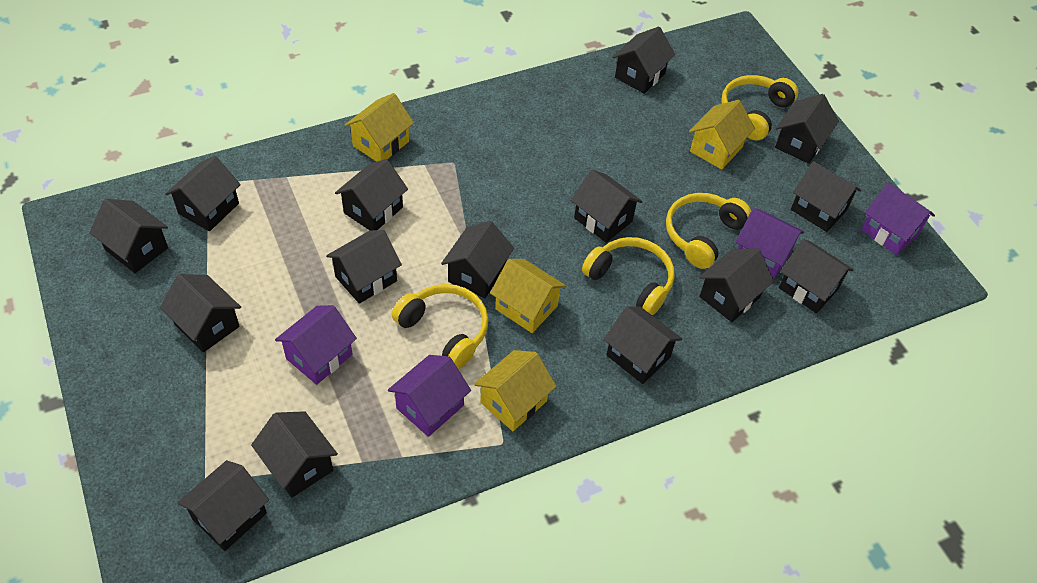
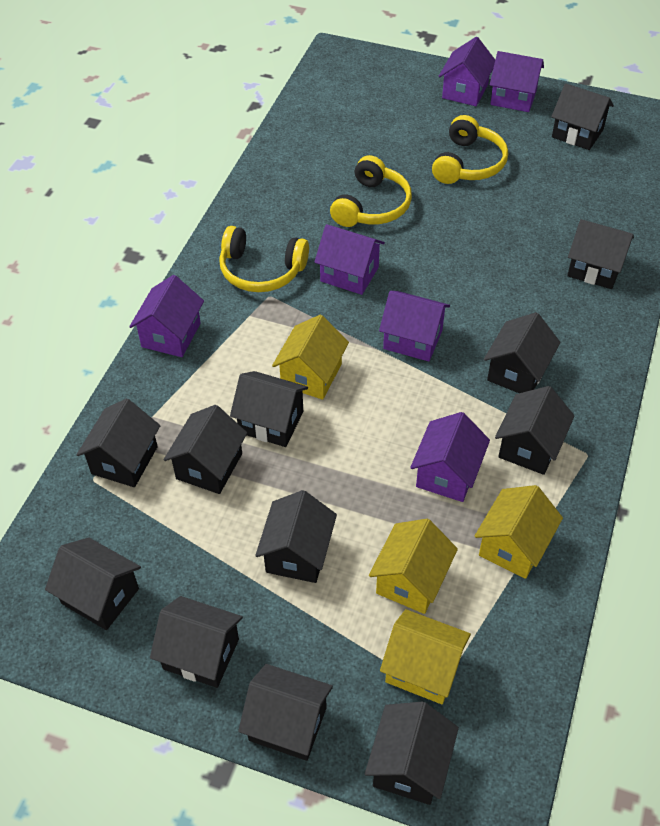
black house: [90,199,168,273] [160,274,241,352] [165,156,241,231] [177,460,269,551] [251,411,338,498] [326,230,402,304] [335,159,408,230] [441,221,514,298] [571,170,643,243] [604,306,682,384] [612,27,675,94] [699,248,774,322] [775,94,839,164] [779,239,854,313] [791,161,861,232] = 15 -> [45,537,141,630] [76,398,160,487] [150,596,243,688] [164,405,247,494] [230,371,308,447] [238,664,333,761] [255,490,337,583] [365,702,459,805] [484,312,561,393] [495,386,575,475] [551,83,614,150] [567,219,634,289] = 12
purple house: [275,305,357,385] [388,355,471,437] [735,208,804,279] [861,183,935,255] = 4 -> [129,275,204,357] [314,224,385,295] [379,291,450,362] [410,412,490,502] [439,37,495,106] [490,51,544,112] = 6
yellow headphones: [392,284,489,369] [582,237,675,316] [666,193,751,269] [721,75,798,141] = 4 -> [219,226,309,292] [330,155,412,227] [432,115,508,184] = 3

